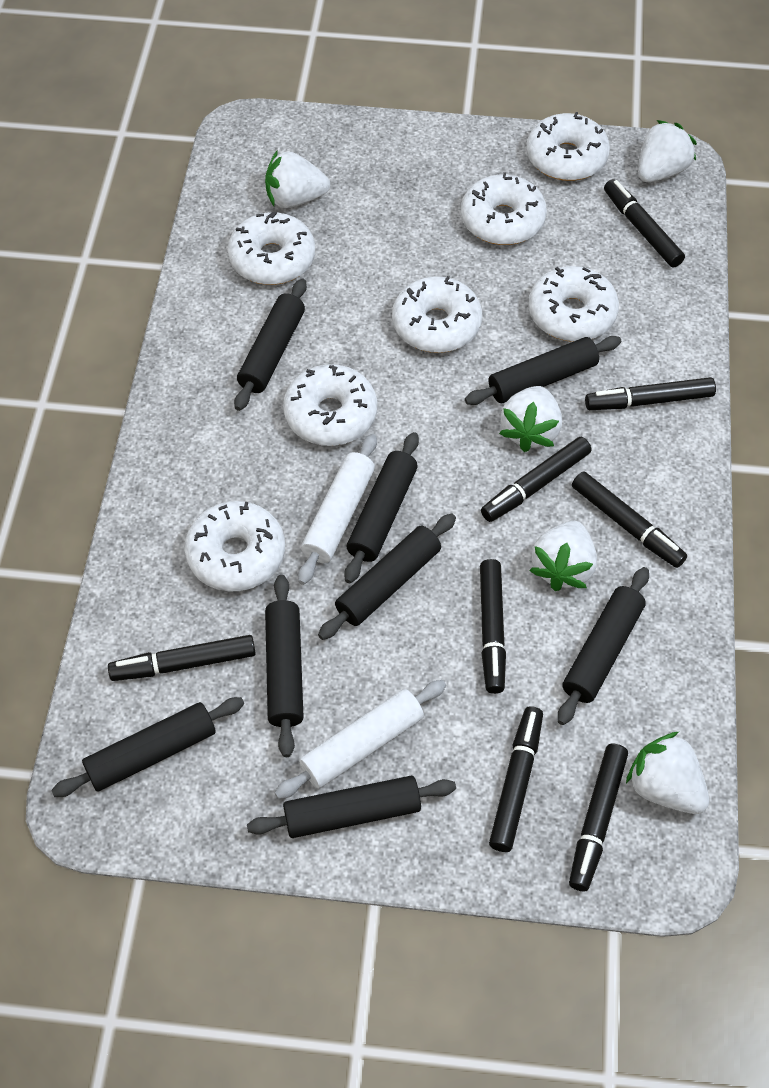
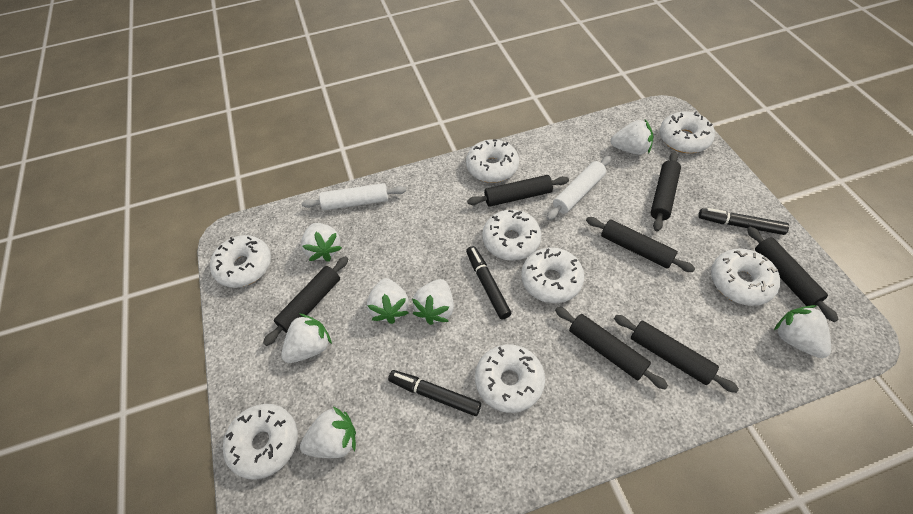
black marker: [108,635,256,681] [480,559,506,694] [481,437,591,522] [489,706,543,852] [569,744,628,891] [572,471,687,568] [585,377,716,410] [604,179,685,268] = 8 -> [388,370,481,416] [466,246,512,319] [698,208,789,235] = 3
black rolling pin: [51,697,244,797] [234,279,307,411] [247,776,456,838] [265,575,304,757] [318,514,456,640] [344,432,419,583] [465,336,621,405] [557,567,649,725] = 8 -> [263,256,348,346] [467,175,569,207] [555,307,668,390] [586,217,695,272] [614,315,739,393] [651,152,681,231] [747,226,839,322] = 7
white donut: [185,501,285,591] [228,212,315,285] [283,364,377,446] [392,276,482,353] [461,172,547,245] [526,112,610,181] [529,266,619,342] = 7 -> [210,235,271,288] [223,404,298,480] [466,139,519,183] [475,345,545,413] [482,210,542,261] [521,247,584,303] [660,111,715,153] [711,248,780,306] = 8
white strawberry: [265,150,330,208] [499,386,562,452] [529,521,597,591] [626,732,709,814] [638,120,697,182] = 5 -> [281,314,332,363] [300,407,356,458] [301,223,342,262] [367,278,409,324] [412,279,454,325] [611,120,653,155] [774,305,831,358] = 7

